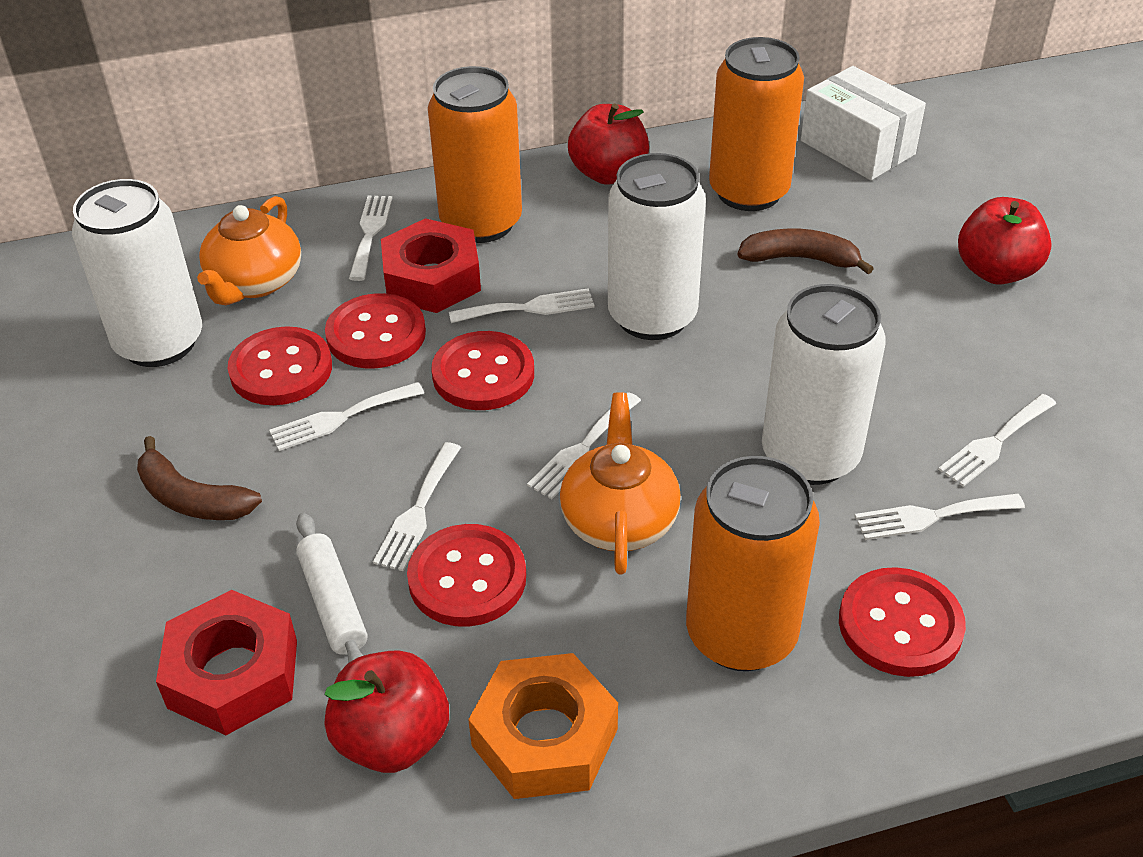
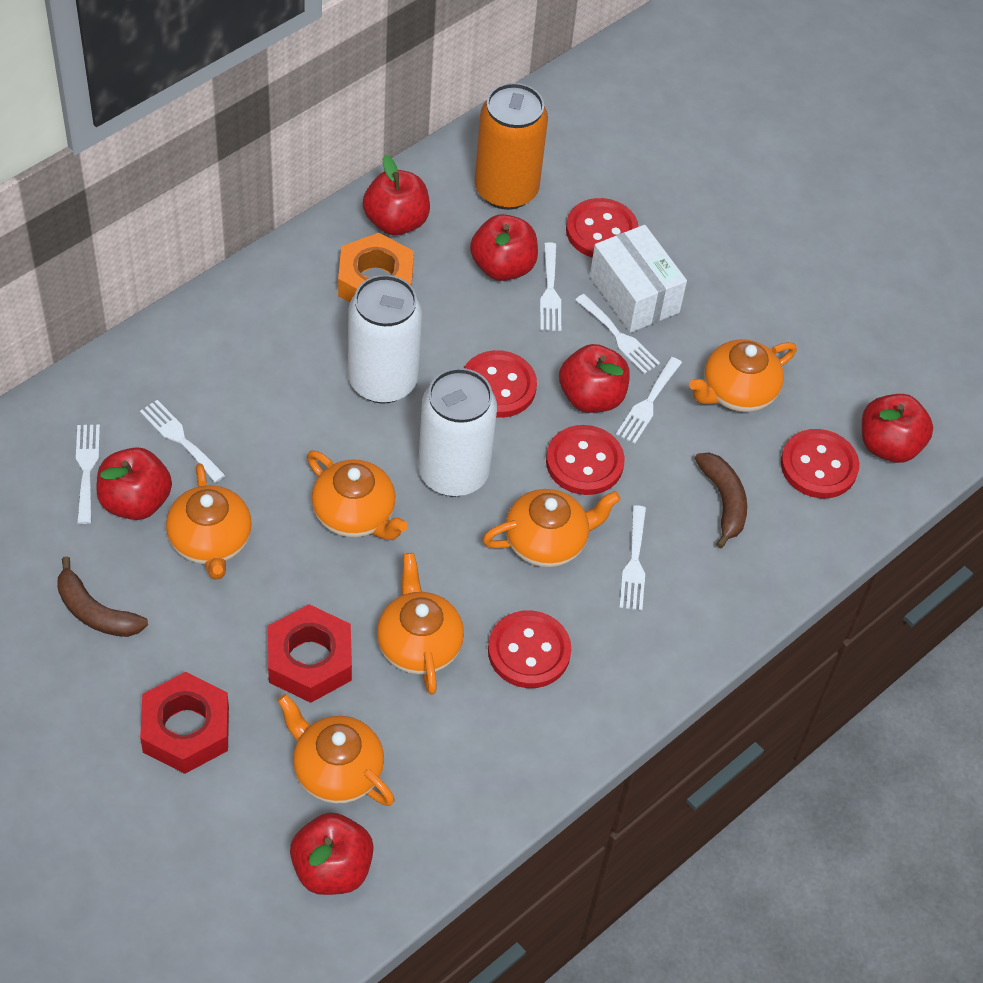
orange can: [428,66,522,243] [686,456,820,671] [709,37,804,211] = 3 -> [475,83,548,210] = 1
orange teapot: [197,196,301,305] [560,392,681,575] = 2 -> [166,463,252,580] [277,694,395,806] [307,450,408,540] [377,553,464,694] [482,489,621,567] [689,339,797,412] = 6
red apple: [325,650,449,773] [568,104,649,185] [958,197,1052,285] = 3 -> [96,447,172,520] [290,812,374,895] [363,155,430,235] [470,214,538,281] [559,344,630,413] [862,394,933,463] = 6
white can: [72,179,202,367] [608,153,706,340] [762,284,886,485] = 3 -> [348,275,422,404] [418,368,497,497] = 2
white fork: [269,382,424,451] [349,196,393,281] [373,442,461,571] [449,288,595,323] [527,392,641,499] [855,494,1025,540] [938,394,1056,487] = 7 -> [76,424,100,524] [140,400,226,483] [540,242,561,331] [575,294,660,374] [616,357,682,444] [619,505,646,610] = 6
white rolling pin: [296,513,367,663] = 1 -> none = 0

